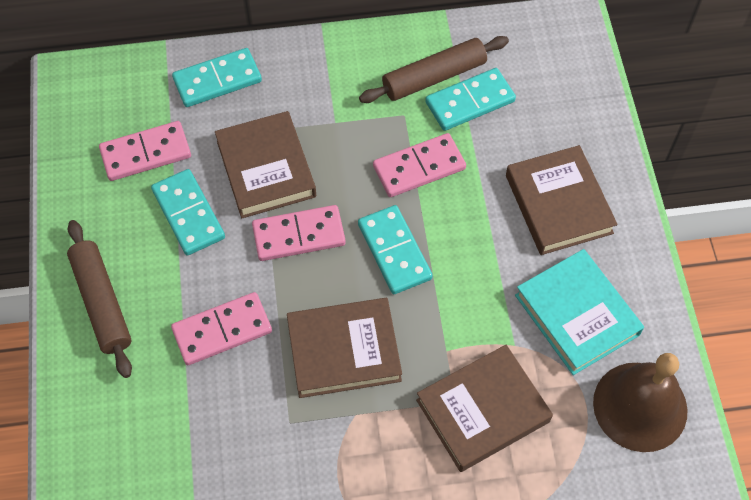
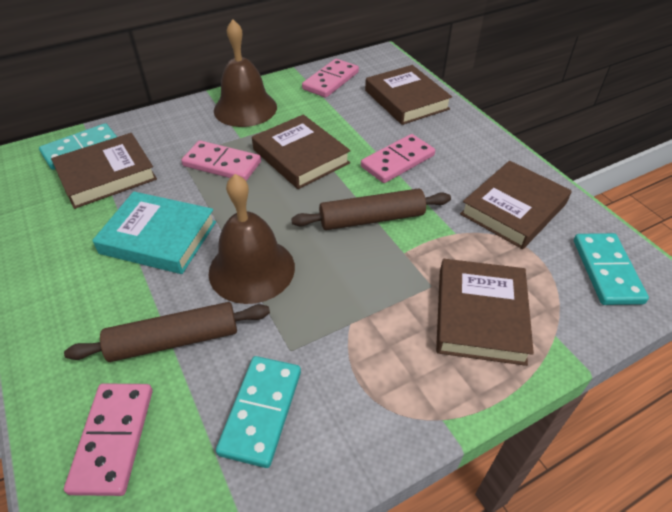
brown bell: [593,353,688,452] = 1 -> [208,174,295,304] [214,19,277,127] = 2
brown book: [215,111,316,218] [287,298,402,398] [416,345,553,472] [506,145,618,255] = 4 -> [51,133,157,209] [252,114,350,189] [365,65,452,125] [436,259,534,366] [460,161,572,249] = 5
turquoise domino: [151,169,225,256] [172,48,262,107] [358,205,433,294] [425,68,516,131] = 4 -> [39,123,117,170] [216,356,301,468] [574,233,649,305] = 3

